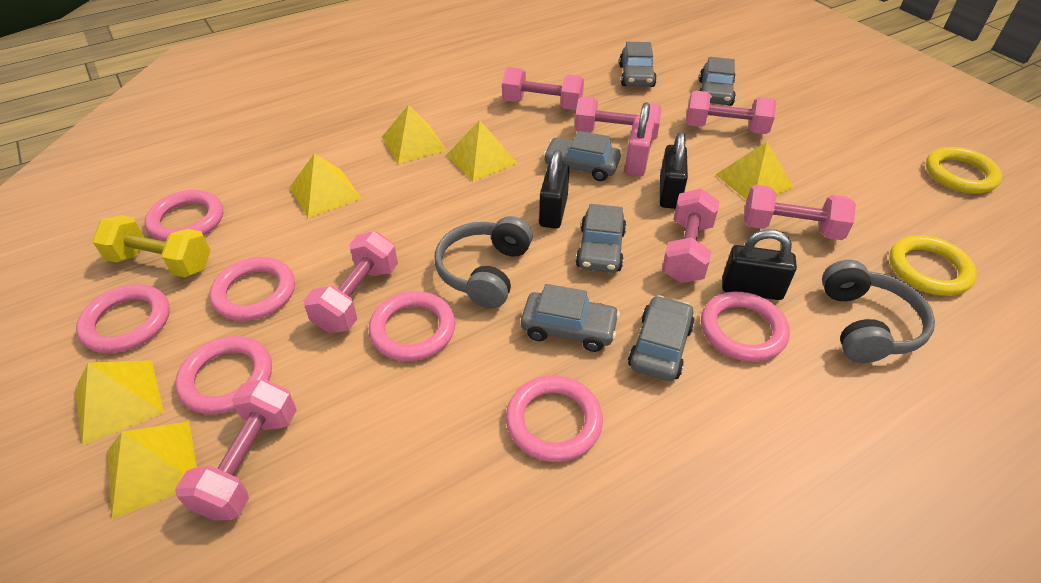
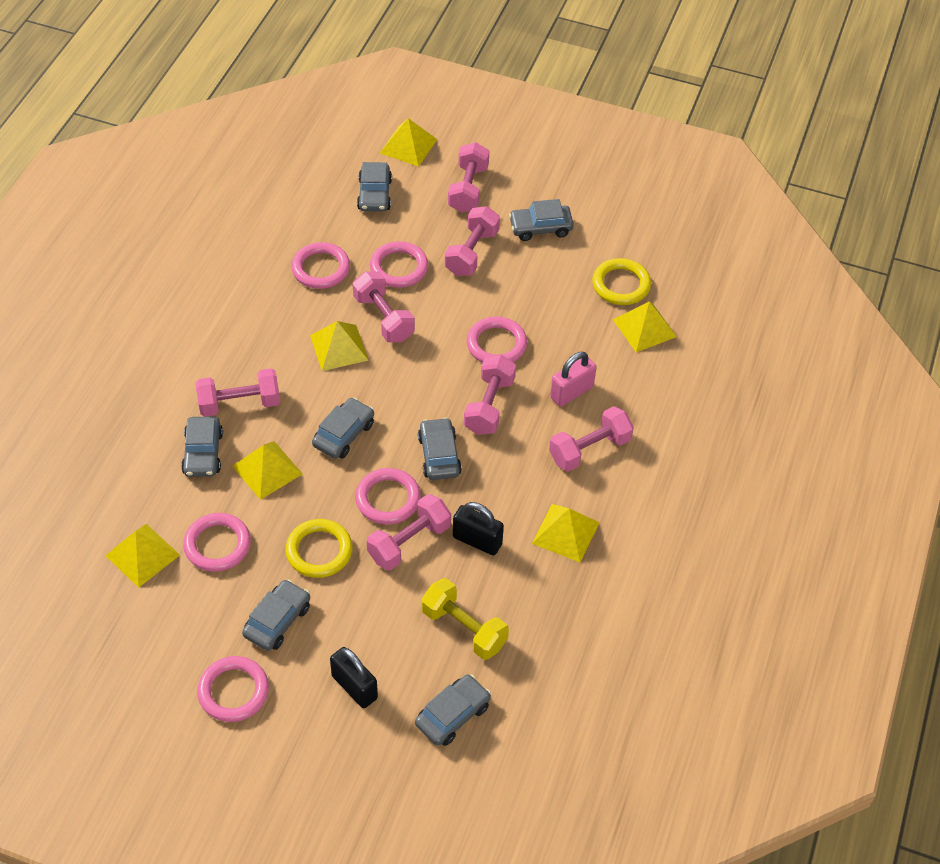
black padlock: [539,150,570,229] [660,132,688,209] [722,229,797,300] = 3 -> [330,647,378,708] [453,502,504,555] = 2
grey car: [521,284,620,352] [543,131,621,181] [575,204,627,273] [619,42,657,87] [628,295,695,381] [699,57,736,106] = 6 -> [181,416,223,477] [242,579,310,651] [312,398,374,459] [357,162,392,212] [415,674,491,746] [418,417,462,480] [509,199,574,241] = 7
grey headphones: [435,216,533,308] [822,260,935,363] = 2 -> none = 0
pink ring: [76,284,170,353] [145,190,223,242] [175,336,272,415] [210,257,295,321] [369,291,455,361] [506,375,603,462] [701,292,790,362] = 7 -> [183,513,251,572] [197,656,269,722] [291,242,350,289] [355,468,421,524] [370,241,428,288] [467,317,527,363] = 6

